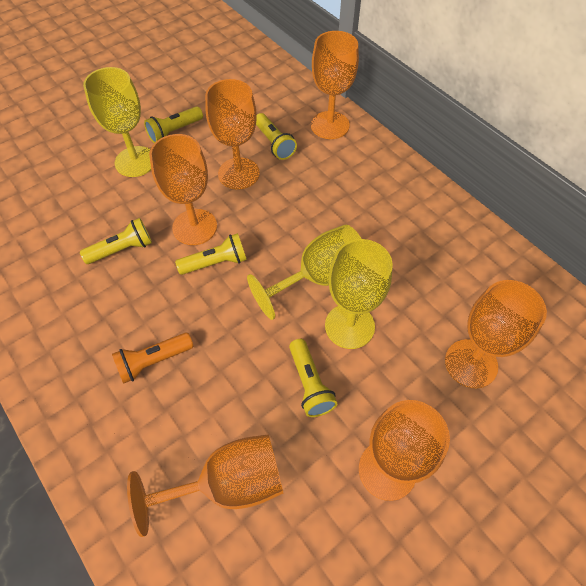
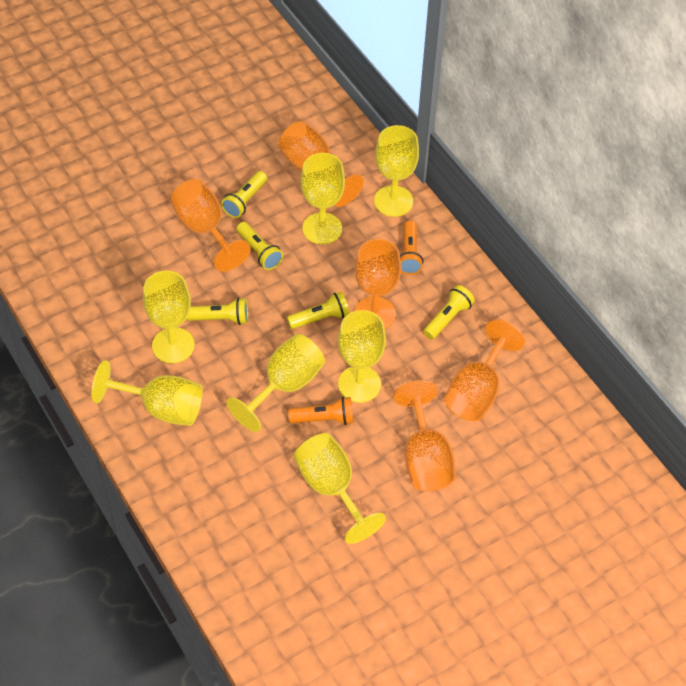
orange flashlight: [112,332,194,384] = 1 -> [288,397,353,425] [400,221,423,275] = 2
orange goblet: [127,434,284,537] [149,134,217,245] [205,79,260,190] [311,31,359,139] [359,400,450,501] [445,280,547,388] = 6 -> [170,179,251,272] [278,121,364,207] [355,239,401,329] [394,380,456,491] [445,320,525,421] = 5
yellow goblet: [83,67,151,177] [247,225,362,320] [325,239,393,349] = 3 -> [91,360,203,426] [143,271,195,363] [226,334,325,432] [294,433,386,544] [301,153,345,244] [338,310,386,403] [374,125,419,217] = 7

